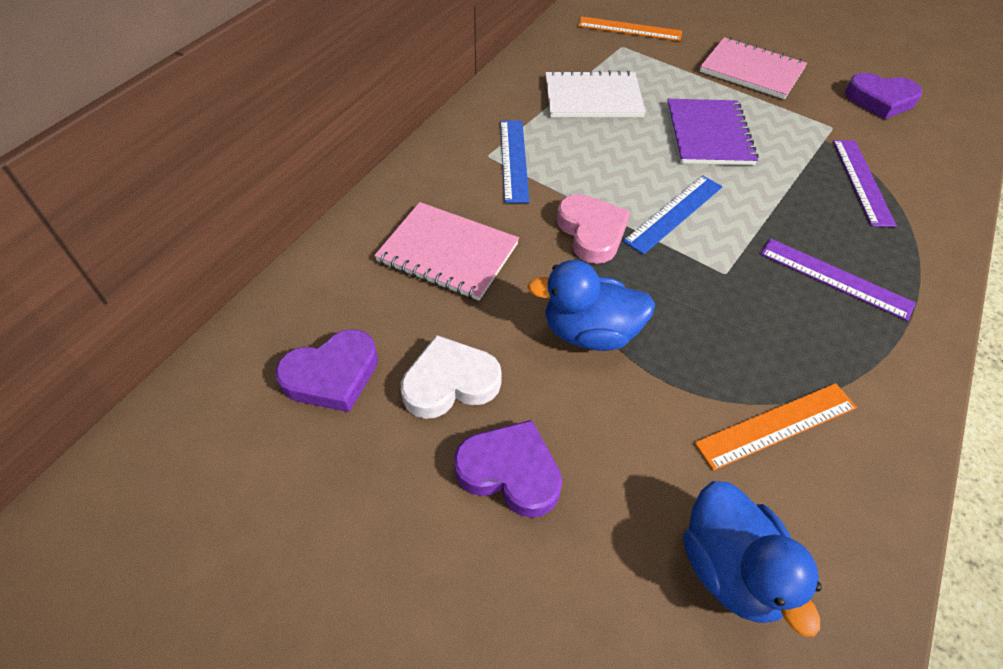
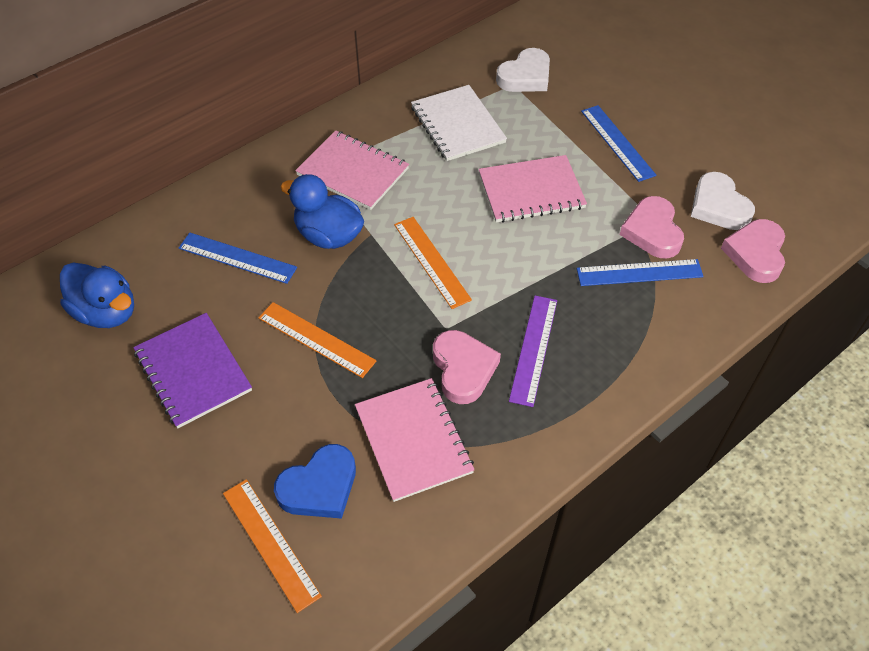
blue heart: none = 0 -> [274,444,356,519] = 1
blue ruler: [500,120,529,203] [623,175,723,255] = 2 -> [179,233,297,284] [577,259,704,286] [581,105,656,182] = 3
orange ruler: [578,16,682,41] [694,383,857,471] = 2 -> [223,479,322,613] [258,302,377,378] [394,217,472,309] = 3
pink heart: [557,194,630,264] = 1 -> [433,330,501,404] [620,196,684,259] [721,219,785,283] = 3
pink notebook: [374,202,519,301] [700,37,807,99] = 2 -> [295,130,409,210] [355,378,475,502] [479,155,587,223] = 3
purple heart: [275,329,378,412] [454,420,562,518] [845,73,922,119] = 3 -> none = 0
purple ruler: [761,239,916,321] [833,140,897,227] = 2 -> [509,296,557,407] = 1
white heart: [401,335,502,419] = 1 -> [496,48,550,92] [691,172,755,230] = 2

